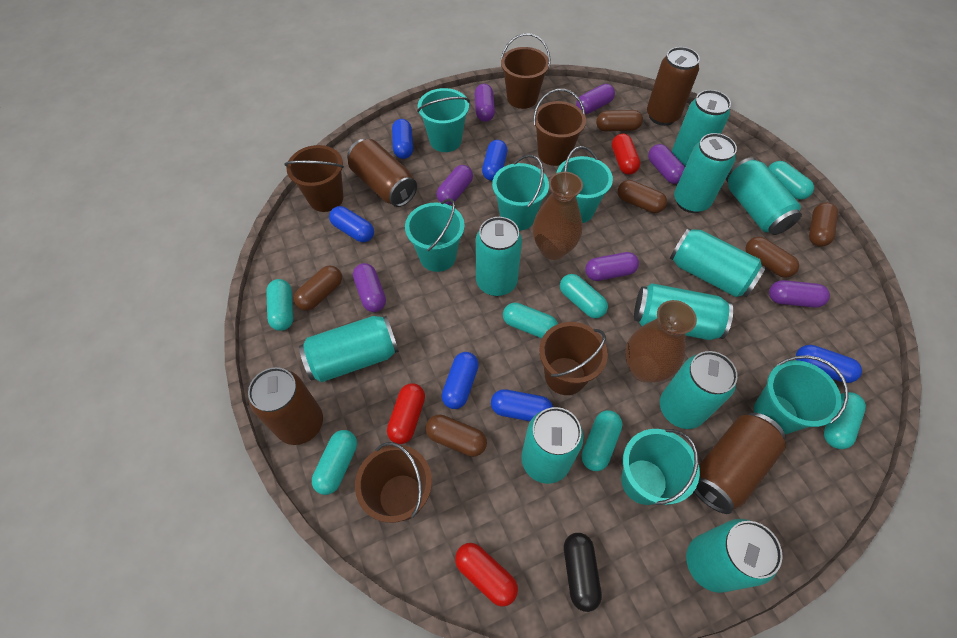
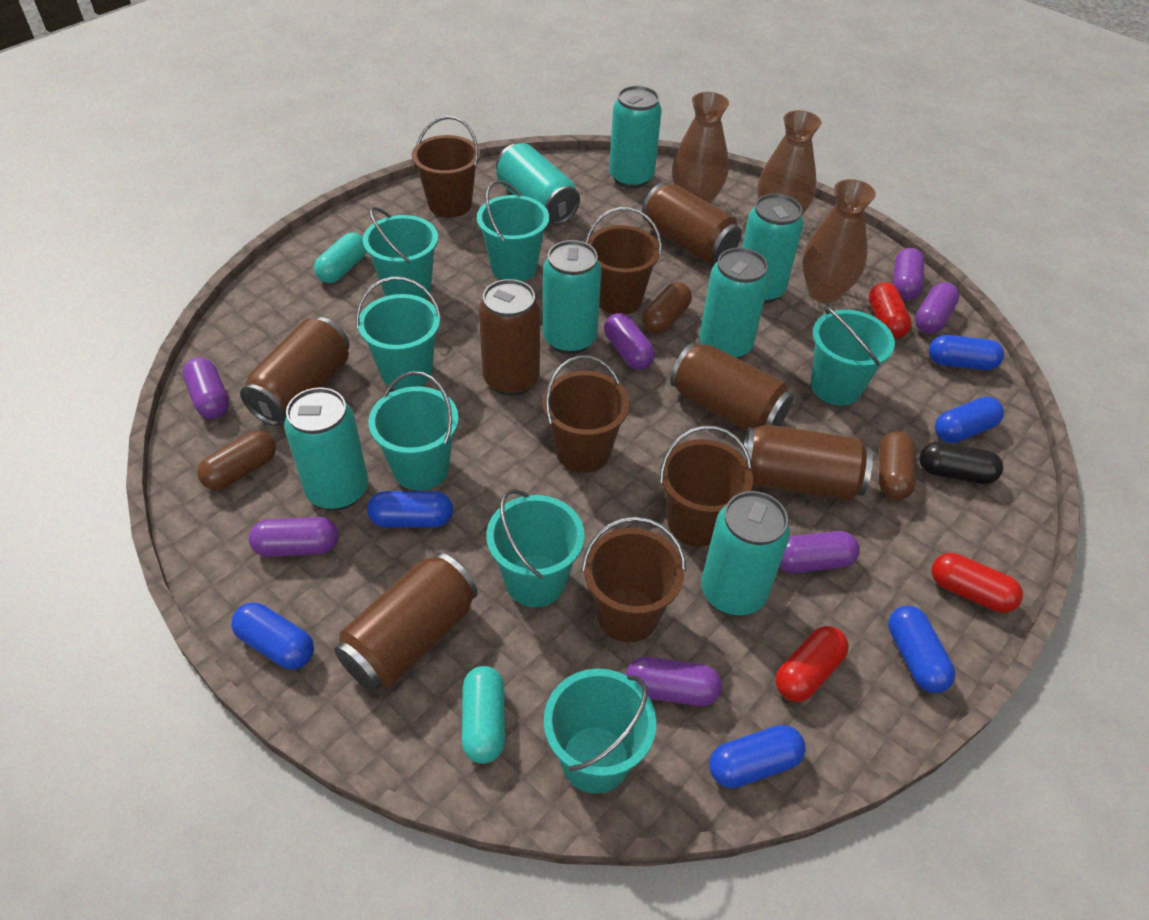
brown can: [248,367,323,445] [347,139,417,207] [647,47,700,126] [694,413,786,514] = 4 -> [240,317,350,426] [334,553,478,692] [479,279,540,396] [642,183,742,264] [670,342,794,431] [742,424,873,500] = 6
brown capsule: [294,266,342,310] [426,415,487,457] [596,110,643,132] [618,180,667,213] [745,237,799,278] [809,202,838,247] = 6 -> [197,430,276,490] [642,282,692,334] [879,431,916,500] = 3
brown vase: [532,172,583,260] [625,300,697,383] = 2 -> [672,92,729,204] [757,110,822,215] [802,179,876,303] = 3
turquoise bucket: [405,198,465,272] [417,88,470,152] [492,155,549,231] [556,146,613,223] [621,429,700,505] [754,355,849,434] = 6 -> [356,277,441,390] [363,207,438,299] [368,371,459,491] [477,180,549,282] [486,489,584,607] [544,669,656,794] [811,306,895,406] = 7
turquoise can: [299,316,399,382] [476,217,522,296] [521,407,584,484] [634,283,733,340] [660,351,738,429] [670,228,766,297] [672,90,731,166] [674,133,737,213] [686,519,783,593] [726,157,802,235] = 10 -> [284,387,368,511] [496,143,580,225] [543,240,602,354] [609,86,662,189] [700,248,769,359] [701,491,790,616] [742,194,804,304] = 7
turquoise capsule: [266,279,293,331] [312,430,357,495] [503,303,558,338] [560,274,608,318] [582,410,623,471] [768,161,814,200] [824,392,866,449] = 7 -> [314,233,366,283] [462,666,505,764] = 2

